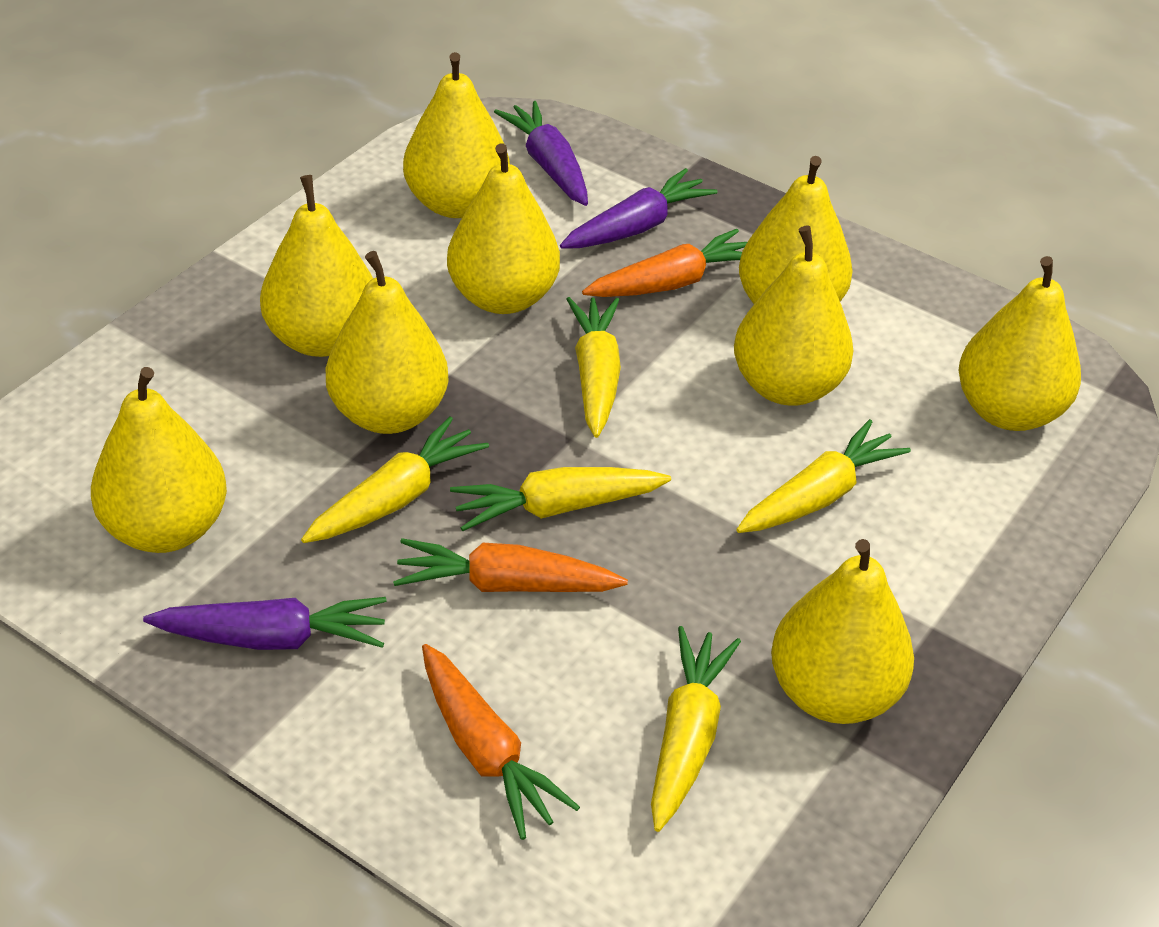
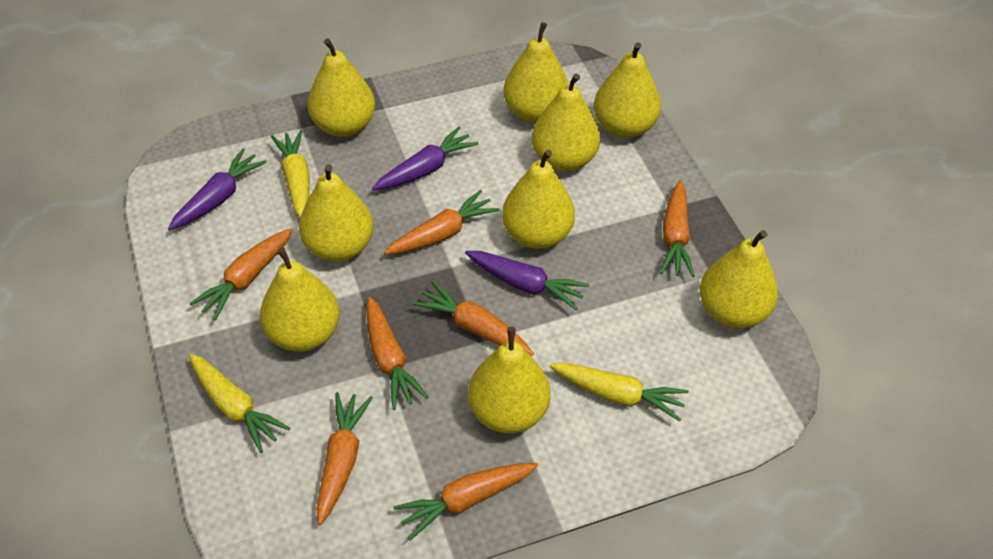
orange carrot: [393,538,628,592] [422,644,580,840] [582,229,747,297] = 3 -> [189,228,293,321] [316,392,373,525] [366,297,428,410] [384,190,499,255] [394,463,538,541] [413,281,534,356] [660,180,695,277] = 7
yellow carrot: [301,417,489,543] [450,467,671,531] [567,297,621,438] [651,626,741,832] [736,419,911,533] = 5 -> [189,354,291,453] [271,130,310,218] [549,363,689,422] = 3

